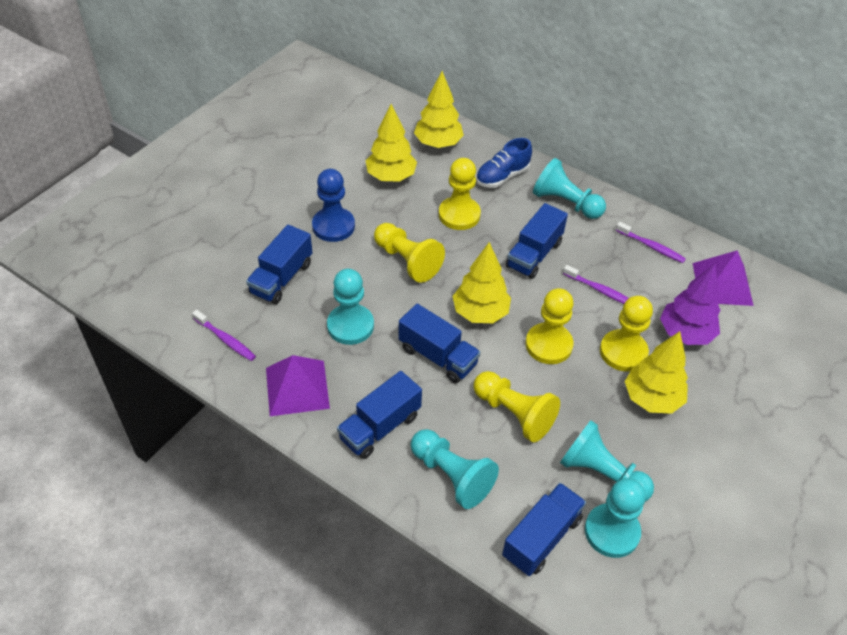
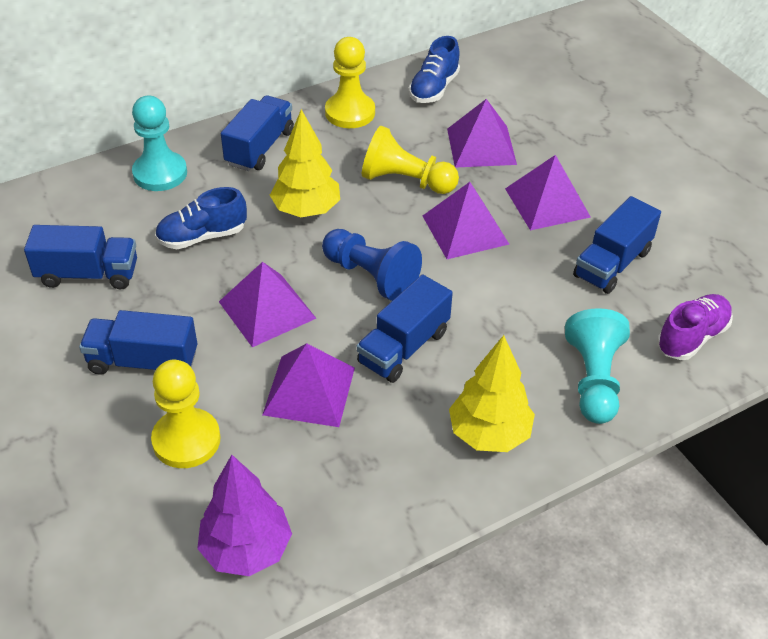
blue shoe: [476,138,532,188] = 1 -> [155,187,247,249] [409,36,460,103] = 2
purple pyramid: [266,355,330,416] [693,250,754,306] = 2 -> [219,262,317,347] [263,343,355,427] [423,182,509,259] [447,99,517,168] [505,155,591,230] = 5
purple shoe: none = 0 -> [657,294,733,360] = 1
purple toothbrush: [192,310,256,361] [563,265,629,304] [616,222,686,263] = 3 -> none = 0
turquoise pawn: [327,269,374,345] [411,429,499,509] [533,158,606,219] [560,420,654,502] [585,478,646,558] = 5 -> [132,96,187,191] [565,308,630,424] = 2
yellow pawn: [374,223,445,283] [439,158,481,230] [473,371,560,442] [526,288,574,364] [600,296,653,372] = 5 -> [151,360,221,468] [325,37,375,128] [362,126,459,194] = 3
yellow tree: [366,104,417,182] [414,71,464,148] [453,242,511,323] [625,331,688,414] = 4 -> [270,109,340,217] [449,335,535,452] = 2

